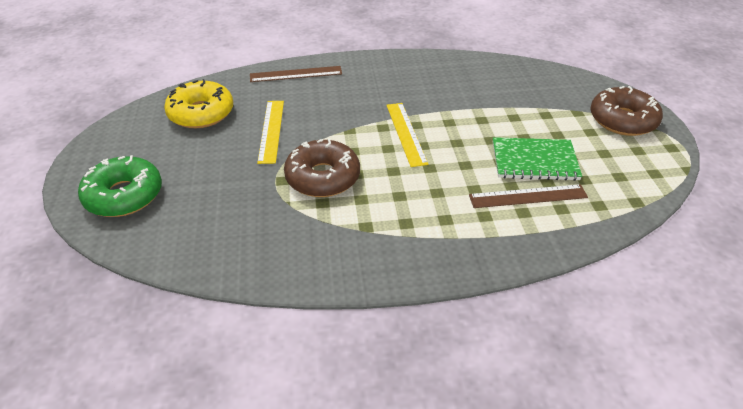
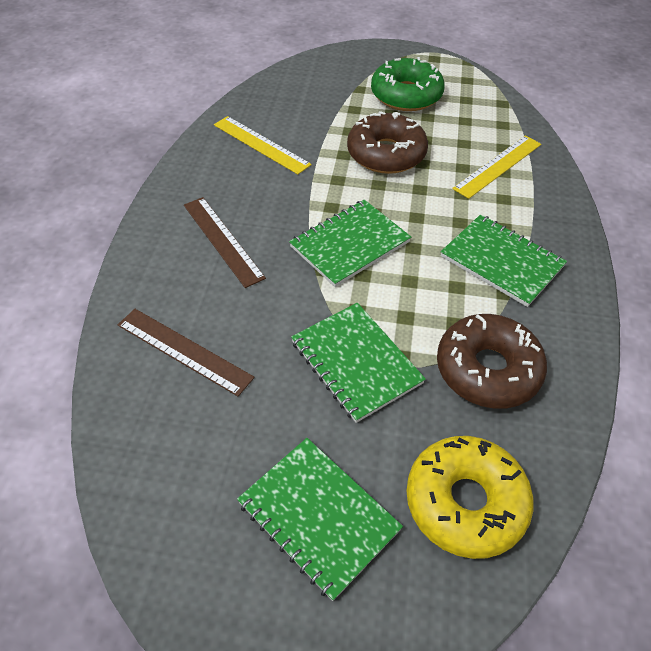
green notebook: [493,137,582,181] = 1 -> [237,438,403,601] [289,200,411,287] [291,303,426,423] [441,214,567,307] = 4

